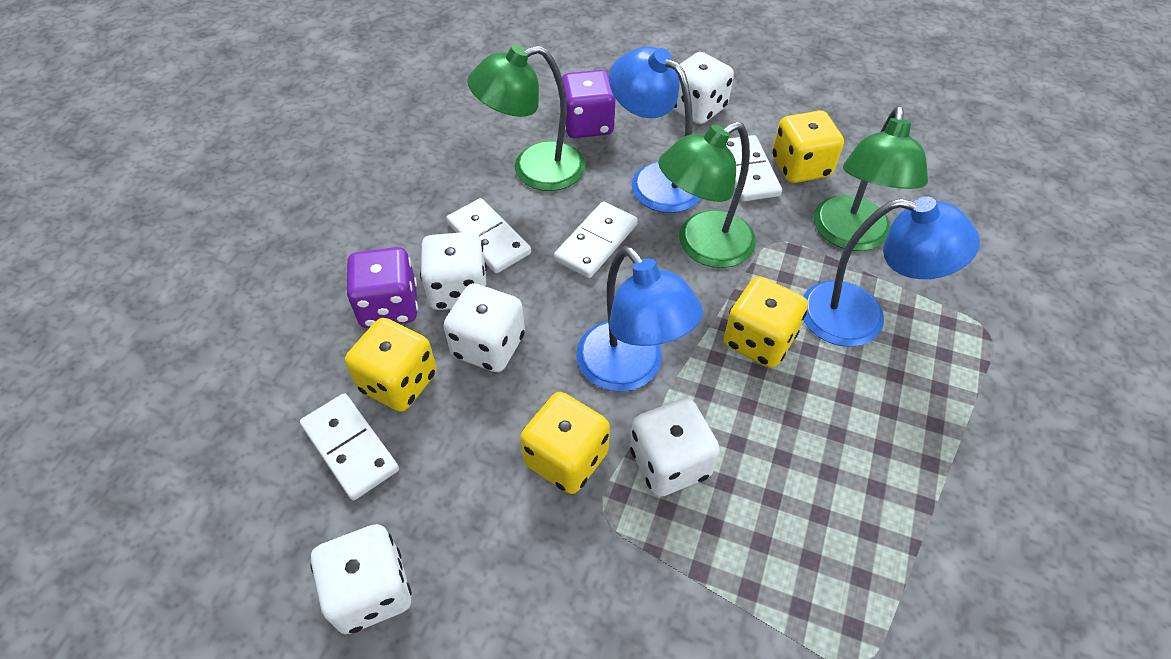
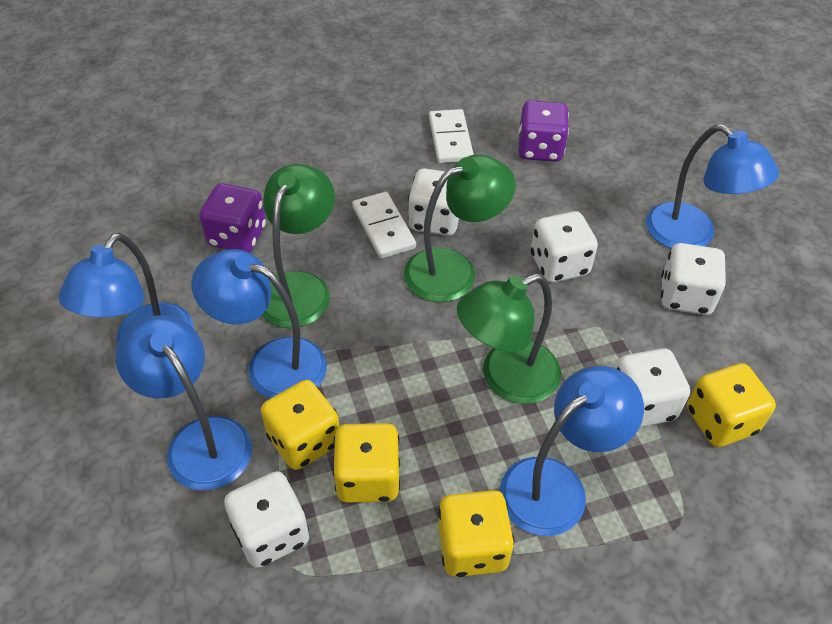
blue lamp: [576,246,703,392] [609,46,701,213] [803,196,980,347] = 3 -> [59,233,194,345] [116,316,252,491] [191,249,327,399] [499,366,644,536] [646,125,779,249] = 5
white domino: [300,393,399,500] [446,198,531,273] [554,201,638,278] [726,135,782,201] = 4 -> [352,192,416,259] [429,109,474,163] = 2

